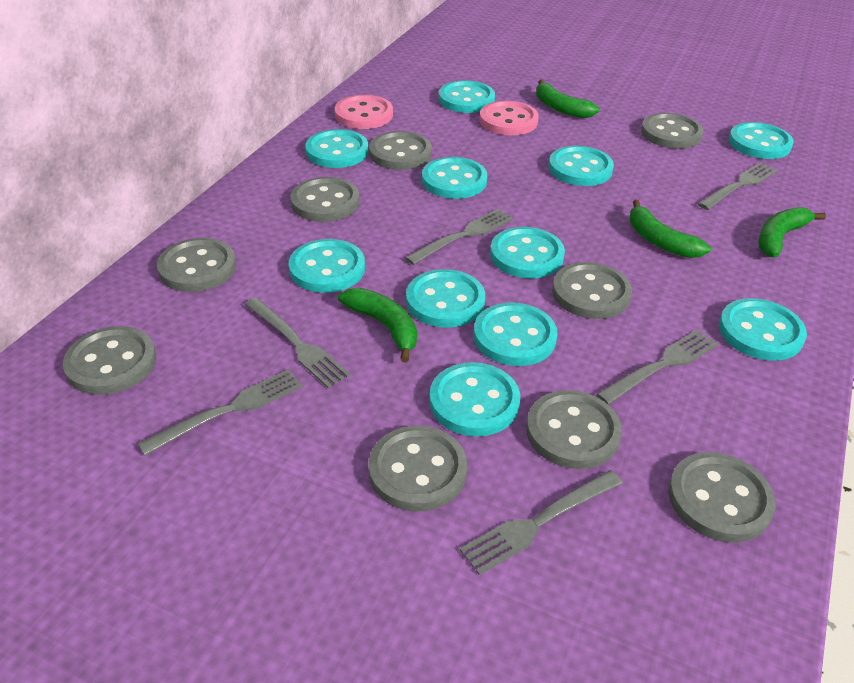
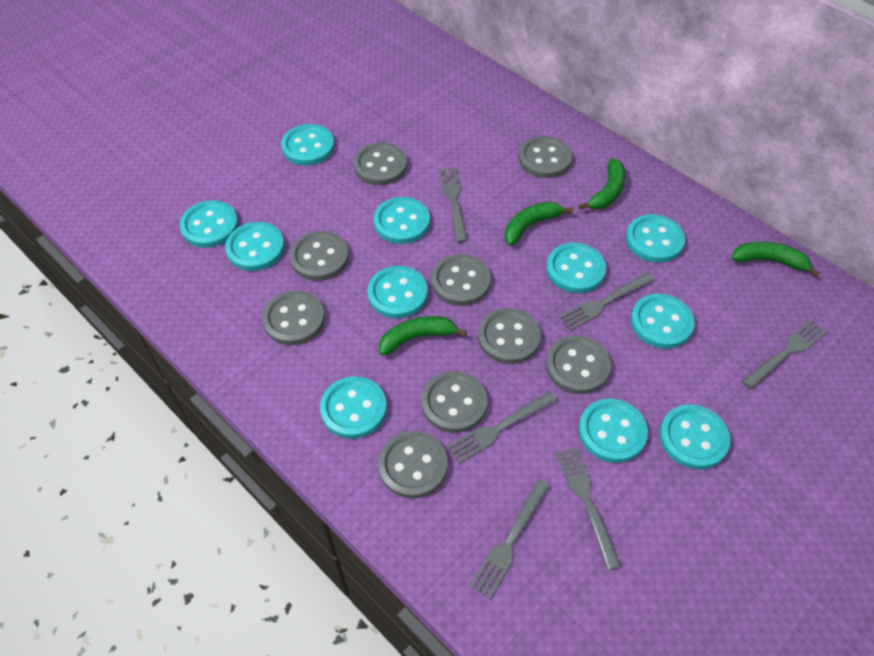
pink button: [335,95,393,129] [479,101,539,135] = 2 -> none = 0

